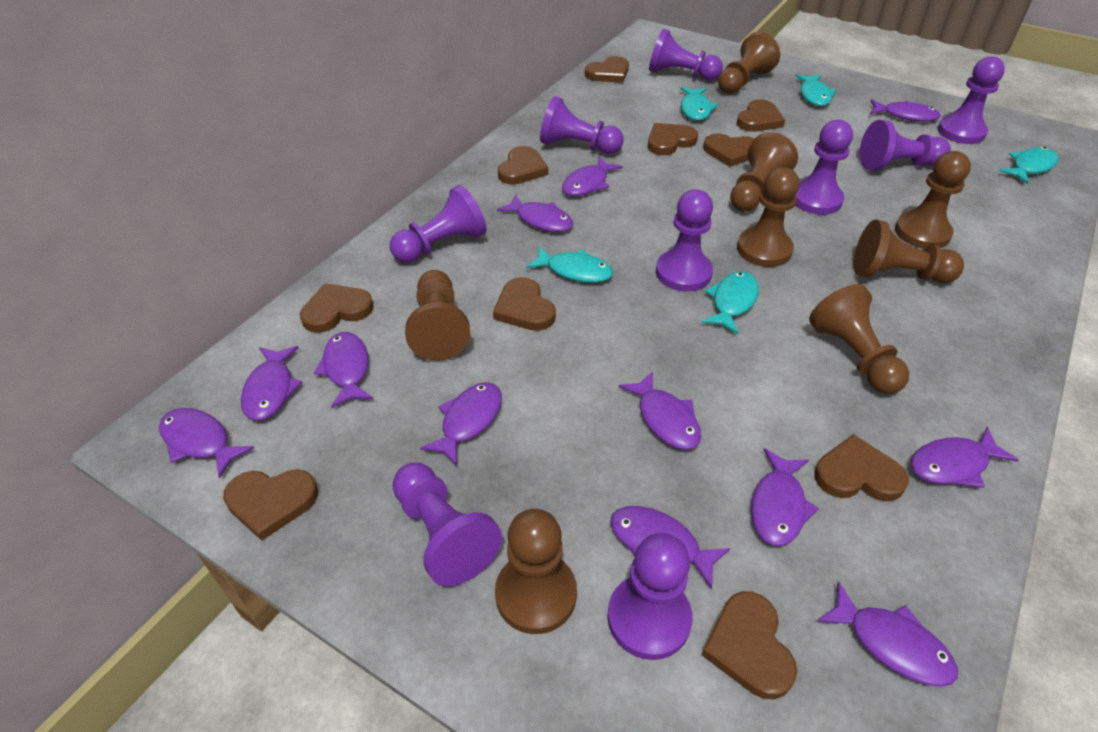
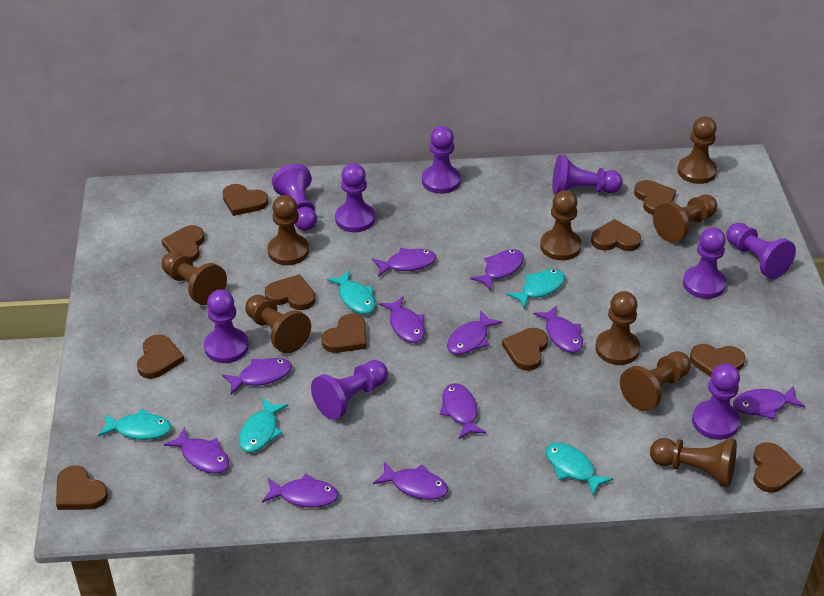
brown heart: [223,469,318,541] [300,283,374,333] [493,277,556,331] [498,146,548,185] [585,56,629,83] [648,123,698,155] [701,591,797,699] [703,133,755,167] [737,99,785,132] [814,434,909,501] = 10 -> [56,466,108,510] [137,335,184,379] [161,225,205,262] [223,184,268,216] [265,274,315,310] [321,314,367,353] [502,328,548,371] [591,219,641,251] [634,180,676,215] [690,344,745,377] [753,442,803,493] = 11
brown pawn: [405,270,470,361] [495,509,577,634] [718,32,780,94] [730,132,798,211] [737,167,799,267] [809,284,909,394] [853,219,964,283] [895,151,971,249] = 8 -> [162,251,227,305] [245,295,311,353] [268,195,309,265] [540,190,582,260] [595,291,640,365] [620,351,691,411] [650,438,737,488] [653,195,717,243] [677,116,717,184] = 9
purple fish: [159,408,254,479] [241,346,303,421] [314,332,373,408] [420,382,502,466] [497,195,573,232] [562,156,623,196] [610,506,730,589] [618,371,701,450] [751,448,819,546] [817,581,958,687] [870,99,941,122] [911,427,1019,488] = 12 -> [164,427,229,474] [222,358,292,394] [262,474,339,508] [372,248,436,277] [373,461,448,500] [379,296,425,343] [439,384,487,440] [447,310,502,355] [470,249,524,291] [533,305,583,353] [733,386,805,419] = 11

